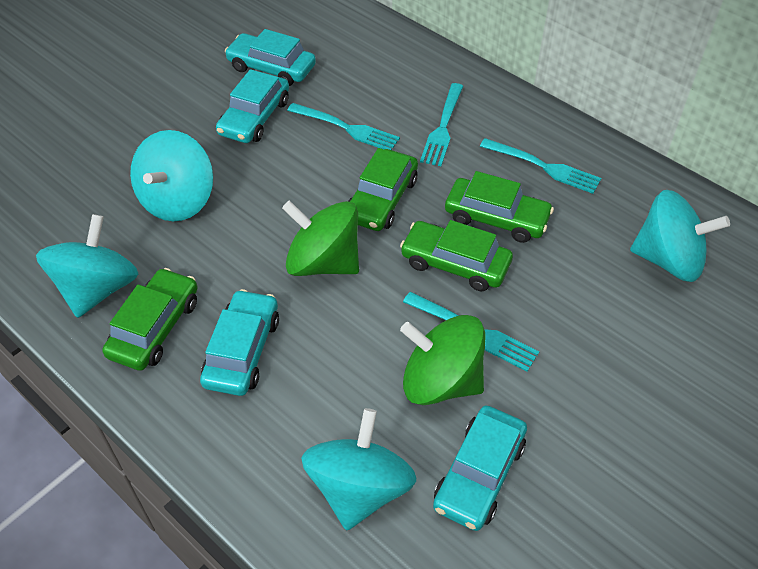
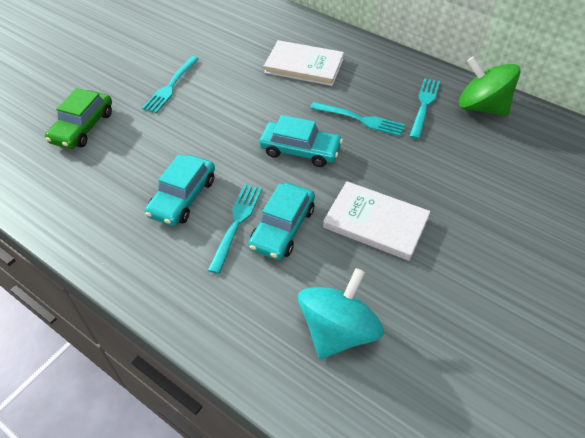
green car: [102,268,198,371] [348,148,418,231] [400,220,513,291] [445,171,554,243] = 4 -> [45,88,112,149] = 1
green spinning top: [282,200,359,276] [400,315,486,405] = 2 -> [459,56,521,116] = 1
turquoise car: [200,289,279,396] [216,69,289,143] [225,29,316,86] [433,406,527,531] = 4 -> [145,154,215,226] [248,183,315,260] [259,115,343,167] = 3
turquoise spinning top: [36,214,138,318] [130,130,213,221] [301,408,416,530] [630,190,730,282] = 4 -> [298,268,384,359] = 1
white book: none = 0 -> [264,40,344,86] [323,181,431,261] = 2

